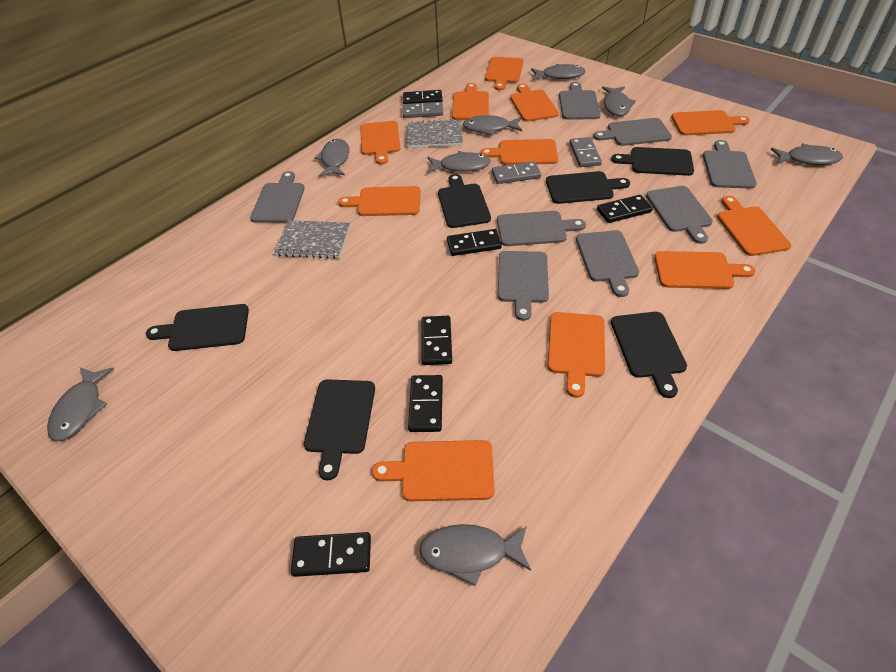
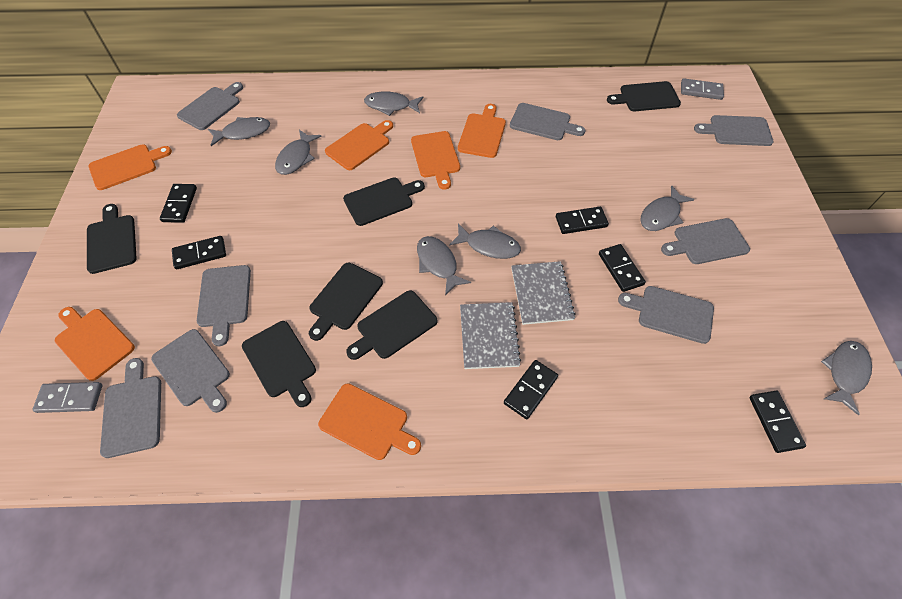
grey domino: [403,102,443,118] [492,162,541,184] [569,137,602,167] = 3 -> [32,382,102,413] [681,79,724,100] = 2
grey fish: [47,367,114,441] [315,139,349,177] [419,524,531,586] [428,151,491,173] [463,115,522,136] [531,64,586,80] [602,86,636,116] [771,144,843,165] = 8 -> [208,117,270,146] [275,130,322,175] [364,91,423,116] [417,236,471,296] [449,224,521,259] [640,185,695,231] [821,341,872,415] = 7
orange cutting board: [338,186,421,216] [360,121,400,165] [372,440,495,501] [452,83,489,120] [480,139,558,165] [485,57,523,90] [510,83,559,122] [547,312,605,398] [654,251,756,289] [671,110,750,135] [717,196,791,256] = 11 -> [55,307,135,381] [89,144,172,190] [318,383,421,460] [325,120,393,170] [411,131,460,190] [458,104,506,158] = 6

